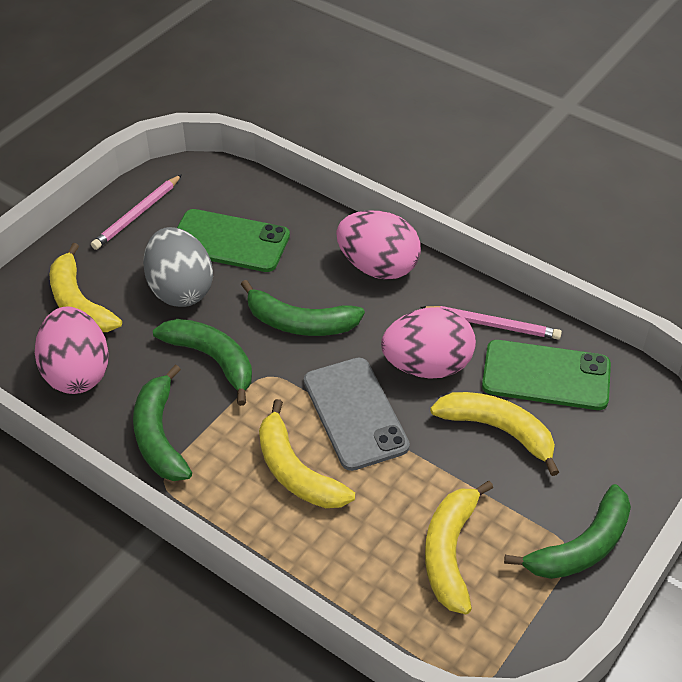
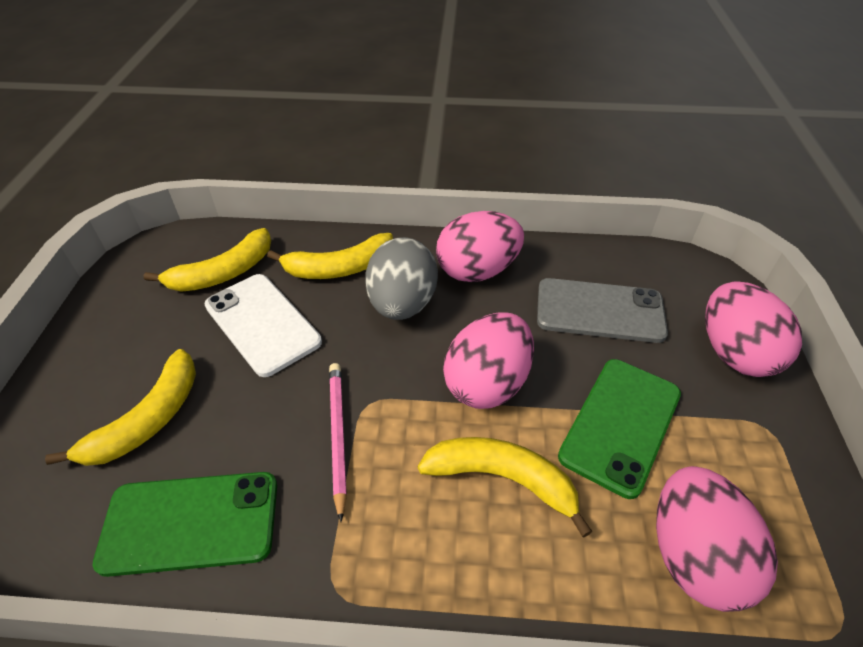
green banana: [133,365,192,481] [153,319,252,406] [241,280,365,336] [504,484,631,579] = 4 -> none = 0
pink egg: [35,306,109,394] [336,211,421,280] [381,307,476,379] = 3 -> [436,211,524,282] [443,312,534,409] [656,466,778,612] [705,281,802,377] = 4
pink pencil: [91,174,182,250] [421,306,562,339] = 2 -> [329,363,347,522] = 1
white phone: none = 0 -> [204,274,322,377] = 1

